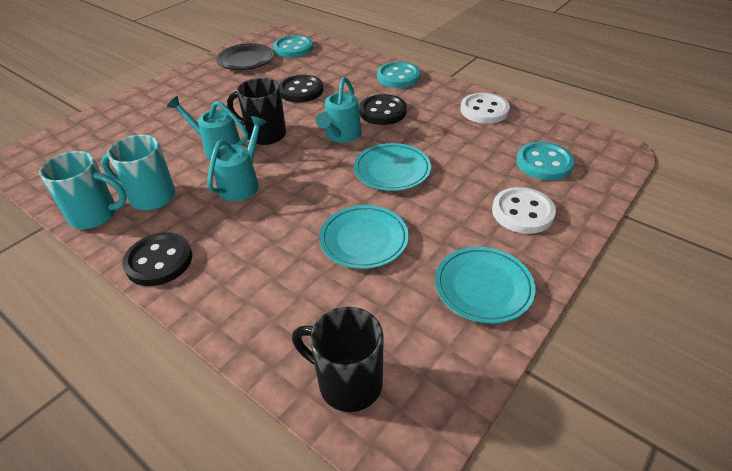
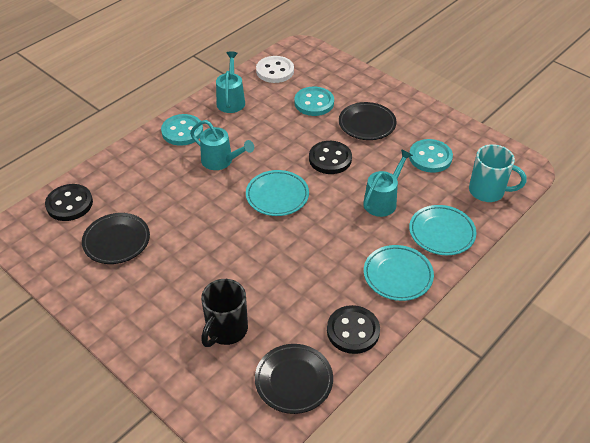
black mug: [227,78,286,145] [292,307,384,412] = 2 -> [201,279,248,347] = 1
black plate: [216,43,274,70] = 1 -> [82,213,150,264] [255,344,333,414] [339,102,396,140] = 3
turquoise mug: [39,151,127,229] [101,135,176,210] = 2 -> [469,144,527,202] = 1
white button: [461,93,510,124] [492,187,556,234] = 2 -> [256,56,294,83] = 1

